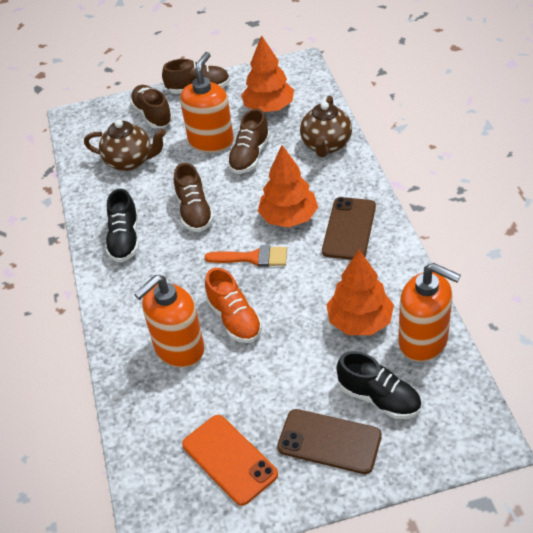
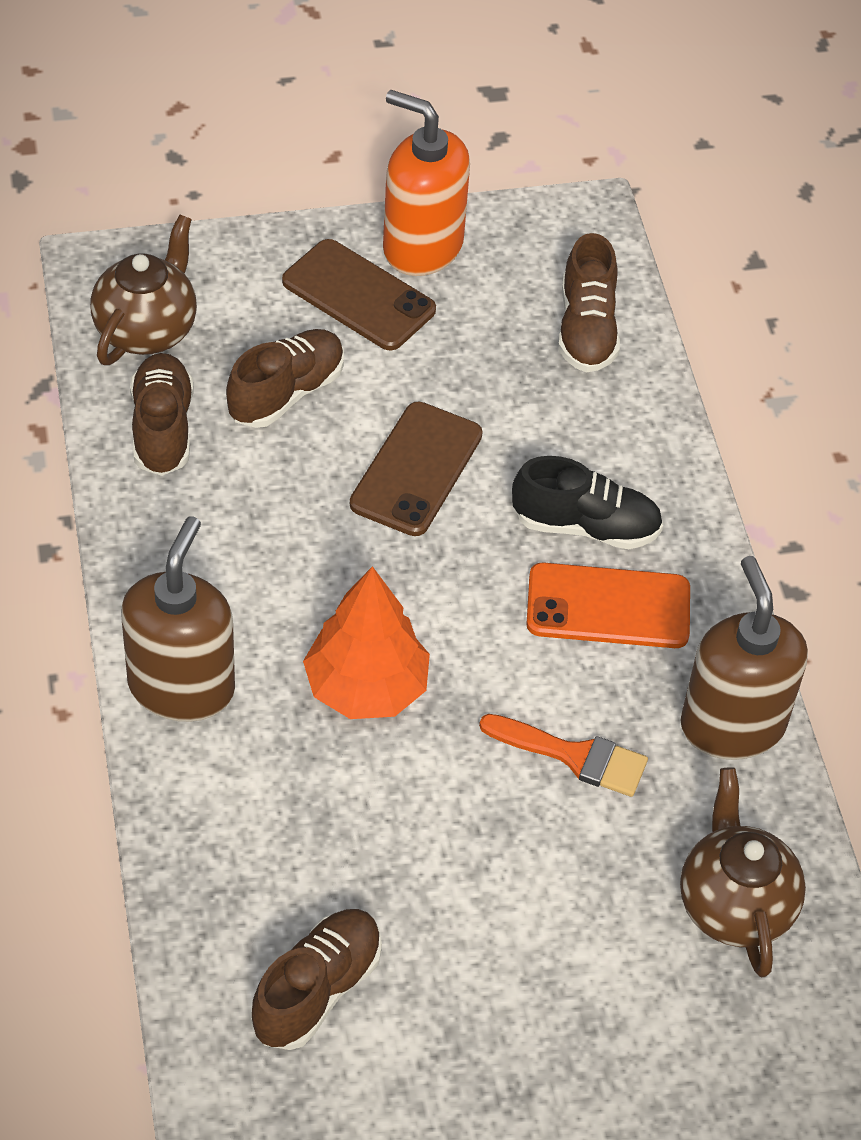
black shoe: [105,189,139,262] [336,351,422,419] = 2 -> [512,456,663,549] = 1
brown soap dispenser: none = 0 -> [121,516,235,722] [681,556,808,760] = 2
orange shoe: [205,268,262,343] = 1 -> none = 0
orange soap dispenser: [134,275,204,368] [180,52,234,153] [398,263,461,362] = 3 -> [383,90,470,276] = 1
orange tree: [241,35,294,112] [258,145,318,228] [326,250,394,335] = 3 -> [303,566,430,719] = 1

